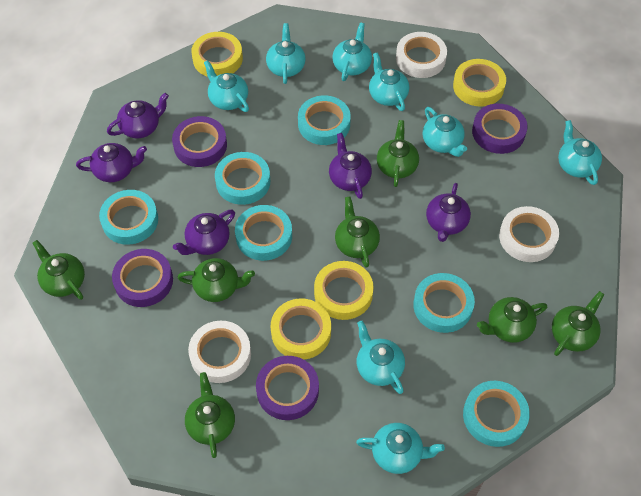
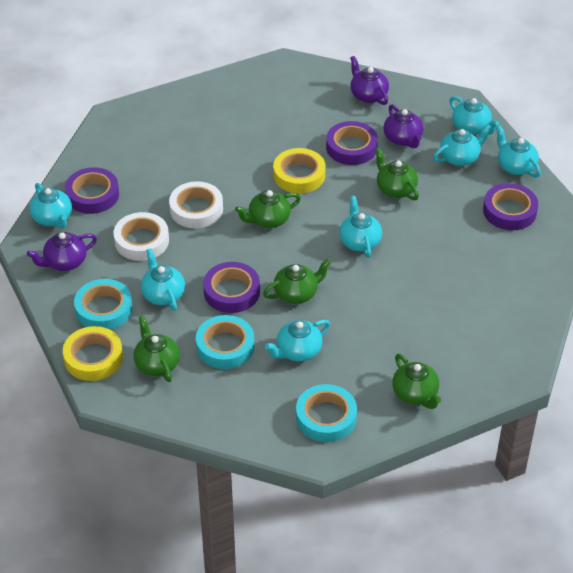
green teapot: [32,240,85,300] [177,258,255,302] [185,372,235,458] [335,196,380,268] [377,120,419,187] [477,297,547,343] [552,291,604,356] = 7 -> [134,316,180,382] [235,190,301,228] [263,259,331,304] [375,148,419,200] [392,354,441,409] = 5
purple teapot: [76,143,147,182] [107,93,169,138] [173,210,235,255] [329,133,372,199] [426,183,471,242] = 5 -> [27,232,97,271] [350,56,389,105] [383,104,423,148] = 3
turquoise tape: [99,190,158,245] [215,152,270,205] [235,205,292,261] [298,95,351,145] [413,273,475,333] [463,381,530,447] = 6 -> [74,279,133,330] [196,315,254,369] [296,384,357,442] = 3
turquoise teapot: [204,60,249,112] [266,23,306,84] [333,23,372,81] [356,423,445,474] [357,321,405,394] [369,52,409,111] [423,107,467,157] [558,120,602,185] = 8 -> [29,183,72,228] [141,248,185,311] [265,320,330,362] [339,196,382,258] [433,124,491,166] [449,96,499,135] [496,126,541,178] = 7
white tape: [188,321,251,383] [396,32,447,78] [499,206,559,262] = 3 -> [113,212,169,261] [169,181,223,229] = 2
yellow tape: [191,32,243,77] [270,298,331,359] [314,261,374,320] [453,59,506,107] = 4 -> [63,326,123,381] [273,148,326,193] = 2

